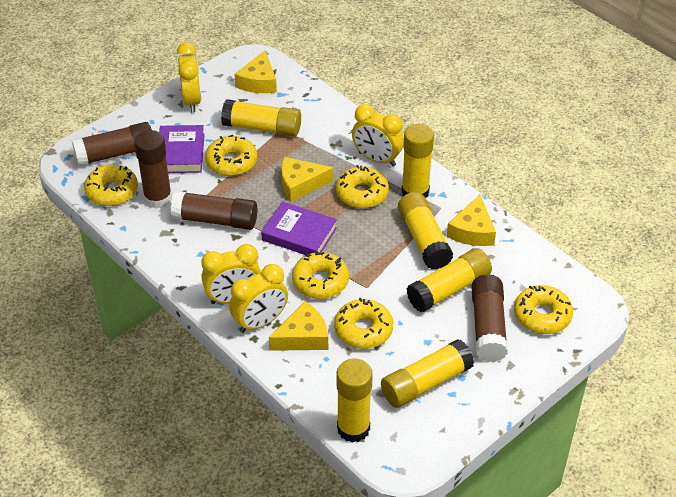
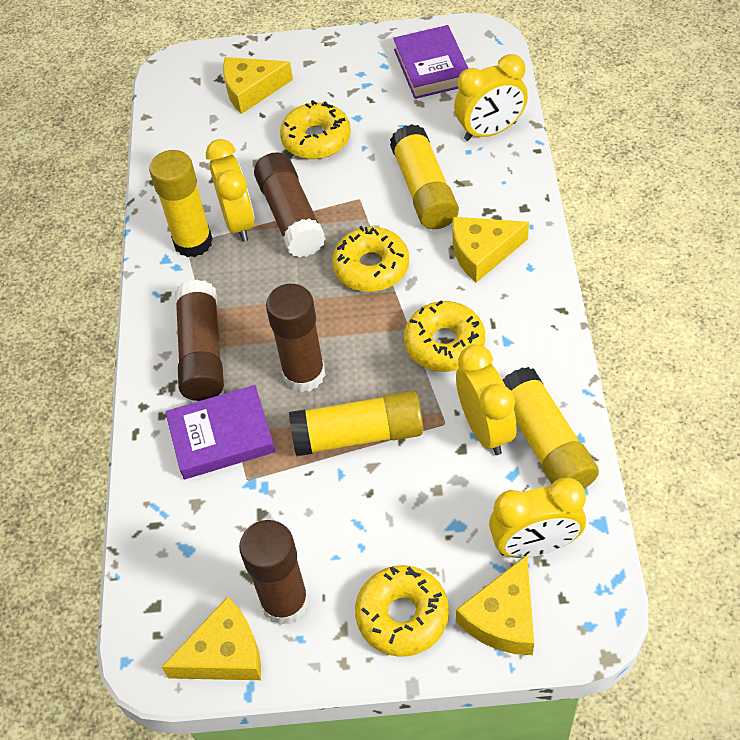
yellow donut: [84,164,138,206] [205,135,257,176] [292,251,349,299] [334,298,393,349] [336,165,389,208] [514,285,573,334] = 6 -> [280,100,351,159] [332,226,409,292] [355,565,449,657] [404,300,485,372] = 4
yellow glue stick: [221,99,301,137] [336,358,373,443] [381,339,474,408] [398,192,453,270] [401,124,434,198] [407,248,492,312] = 6 -> [149,150,213,257] [289,391,423,457] [390,124,459,230] [503,367,599,489] = 4

